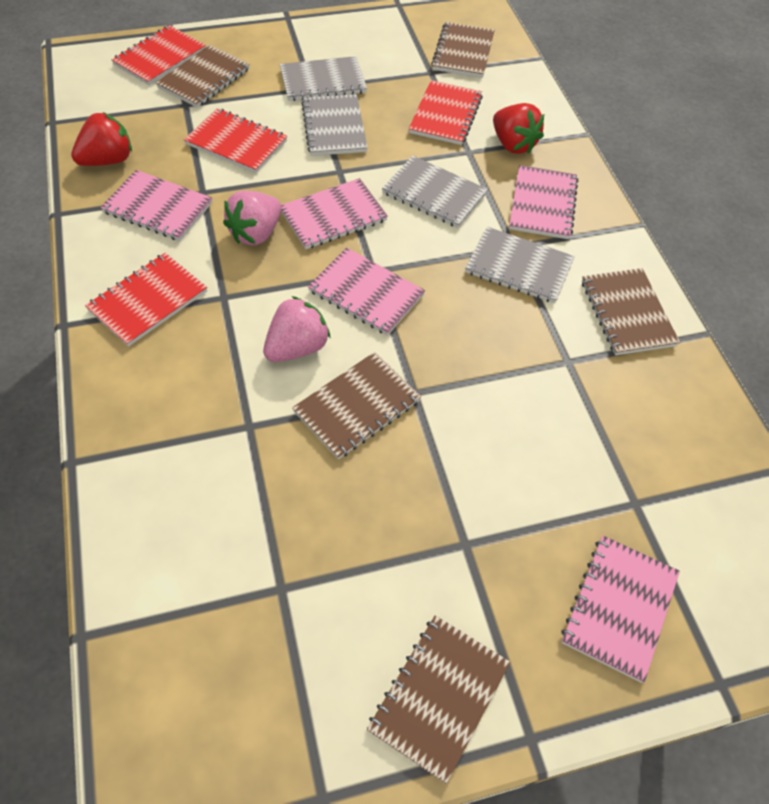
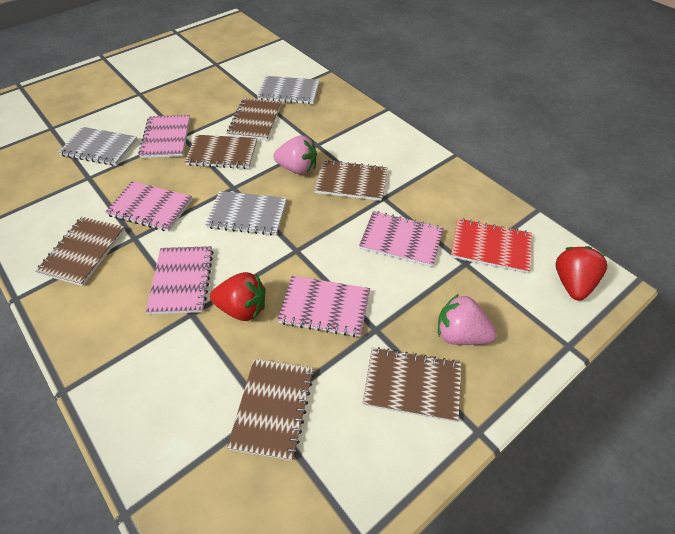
brown notebook: [156,45,250,108] [292,352,421,459] [367,615,510,784] [431,22,495,78] [582,268,680,355] = 5 -> [35,217,125,286] [185,135,257,169] [227,98,281,140] [227,359,314,461] [314,160,387,201] [363,347,461,422] = 6
grey notebook: [280,56,367,101] [301,94,368,156] [382,156,488,228] [465,227,575,303] = 4 -> [58,127,138,166] [205,191,287,235] [257,76,320,104] = 3
red notebook: [85,253,207,347] [111,25,206,85] [184,108,287,173] [409,80,483,145] = 4 -> [451,218,532,273] = 1

